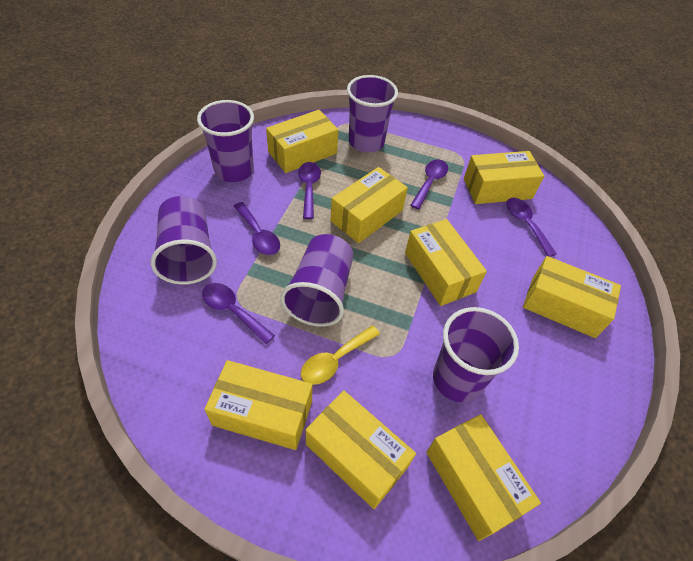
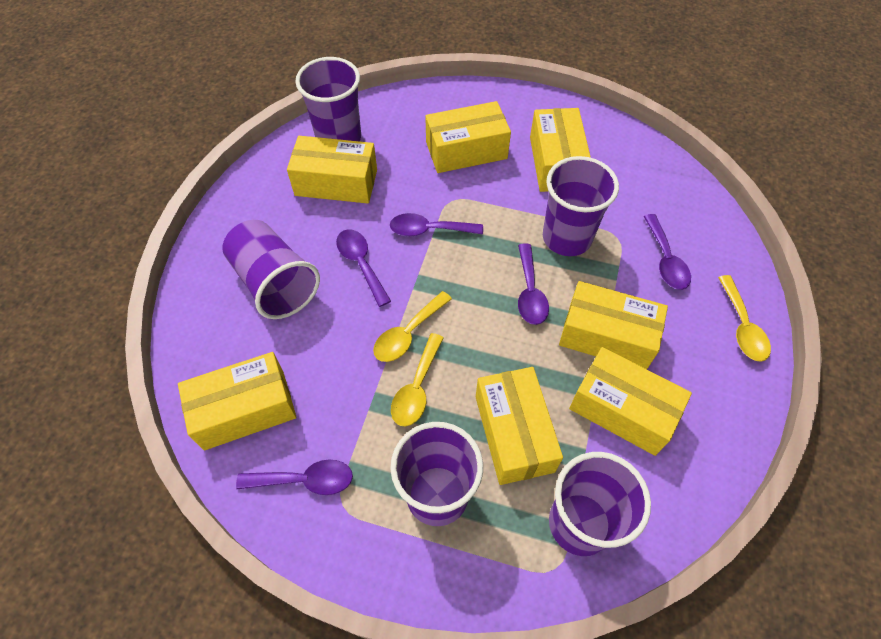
yellow box: [204,360,312,450] [266,110,338,173] [306,390,416,509] [331,167,408,243] [405,219,487,306] [426,414,541,541] [464,151,544,204] [523,256,621,338] = 8 -> [178,352,296,450] [287,136,377,203] [425,101,511,173] [476,367,563,485] [530,108,591,192] [559,281,668,369] [569,347,692,456] = 7
yellow spoon: [301,325,380,385] = 1 -> [373,291,452,362] [391,333,444,427] [718,275,771,362] = 3

